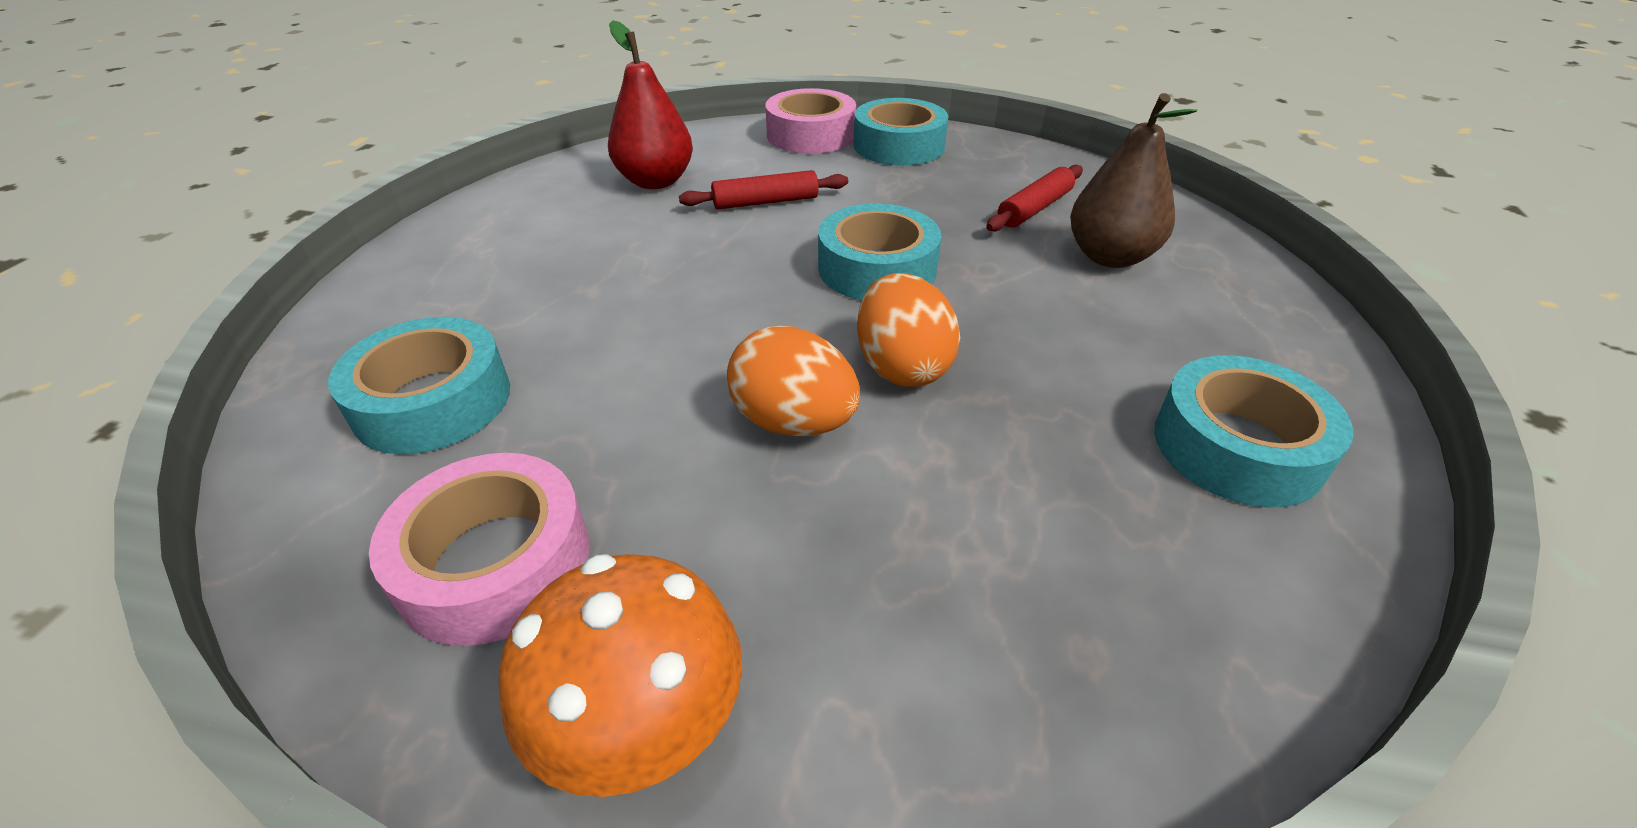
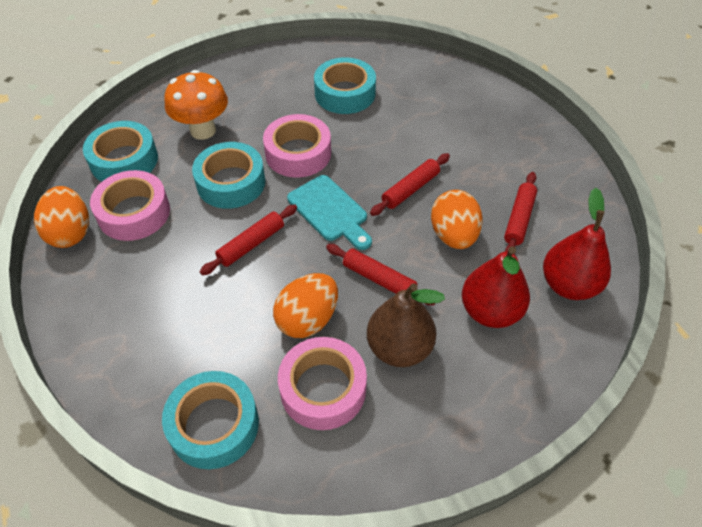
orange egg: [727,326,860,436] [857,273,960,387] = 2 -> [34,186,89,248] [273,273,338,338] [431,190,483,249] = 3
pink tape: [369,453,590,646] [765,88,856,154] = 2 -> [90,170,170,241] [263,114,331,178] [278,337,367,430] = 3
red pear: [608,20,693,189] = 1 -> [462,246,530,328] [543,188,611,300] = 2
red rolling pin: [679,170,848,209] [986,165,1083,232] = 2 -> [200,205,297,275] [326,244,435,305] [370,153,450,216] [504,172,537,255] = 4
turquoise cutting board: none = 0 -> [287,175,372,250] = 1

